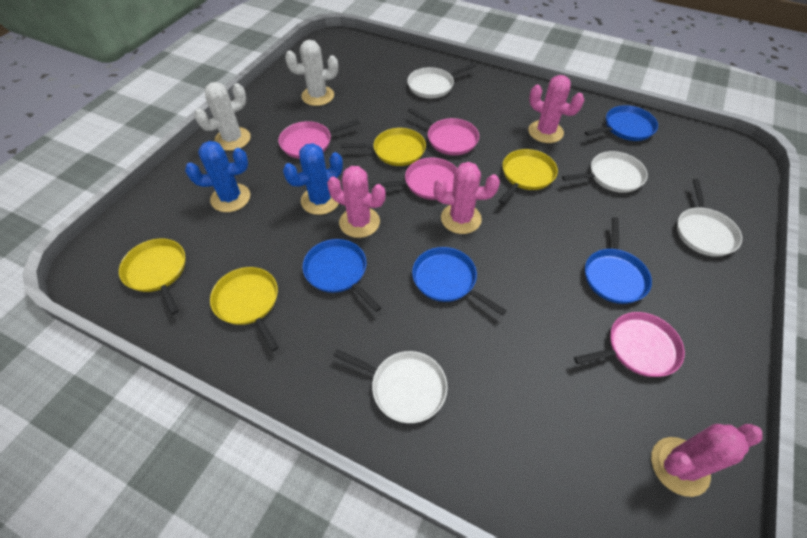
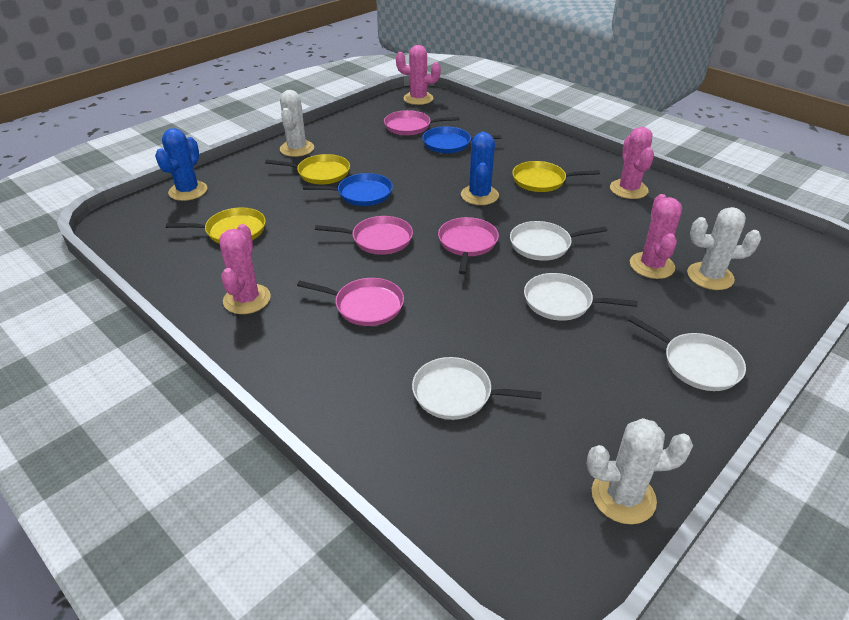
blue pan: [303,239,382,312] [412,247,507,316] [585,105,658,141] [585,217,652,304] = 4 -> [303,173,393,206] [422,126,502,153] = 2
white cactus: [194,82,251,151] [285,40,338,106] = 2 -> [280,90,314,157] [587,418,693,525] [687,207,761,290] = 3
yellow pan: [119,238,185,315] [210,267,279,351] [341,128,426,166] [498,149,558,204] = 4 -> [166,208,266,244] [265,154,350,184] [512,161,600,192] = 3

